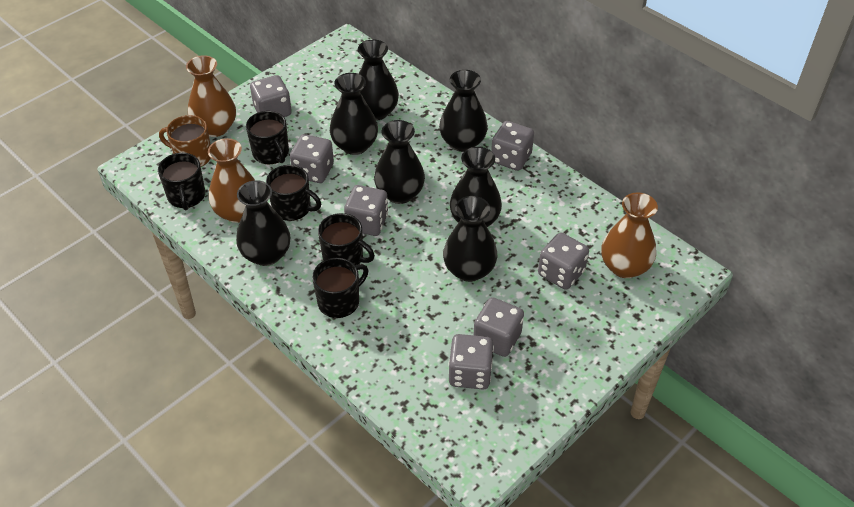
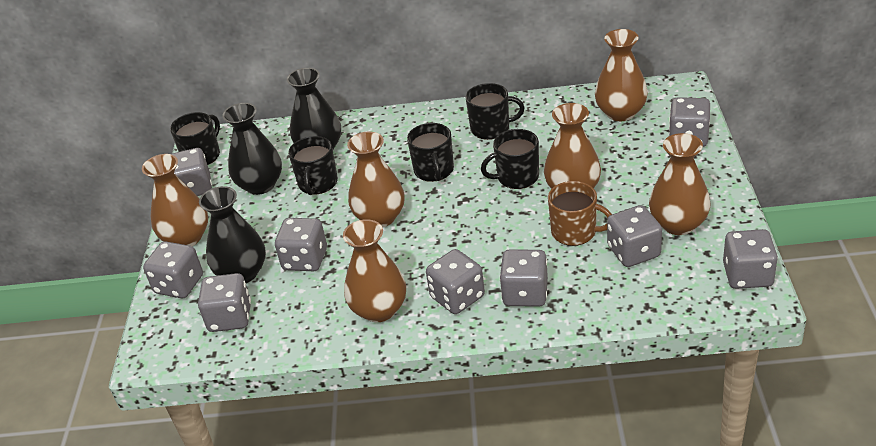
black vase: [236,180,290,266] [330,73,378,155] [358,39,399,120] [374,120,425,204] [439,70,488,152] [443,196,497,282] [450,147,502,227] = 7 -> [199,186,266,283] [222,103,282,195] [287,68,341,150] = 3
brown vase: [186,55,236,137] [208,138,255,223] [602,192,658,278] = 3 -> [142,154,208,246] [343,219,406,322] [347,131,405,227] [544,103,601,189] [595,29,648,121] [649,133,710,235] = 6
grey dice: [250,75,292,117] [290,134,334,183] [344,185,388,236] [449,334,494,389] [473,297,524,357] [491,121,534,171] [538,232,589,290] = 7 -> [143,241,203,298] [171,148,212,196] [198,273,251,332] [275,218,327,271] [426,249,485,314] [500,250,548,307] [607,205,662,267] [669,97,710,147] [723,229,778,289] = 9

